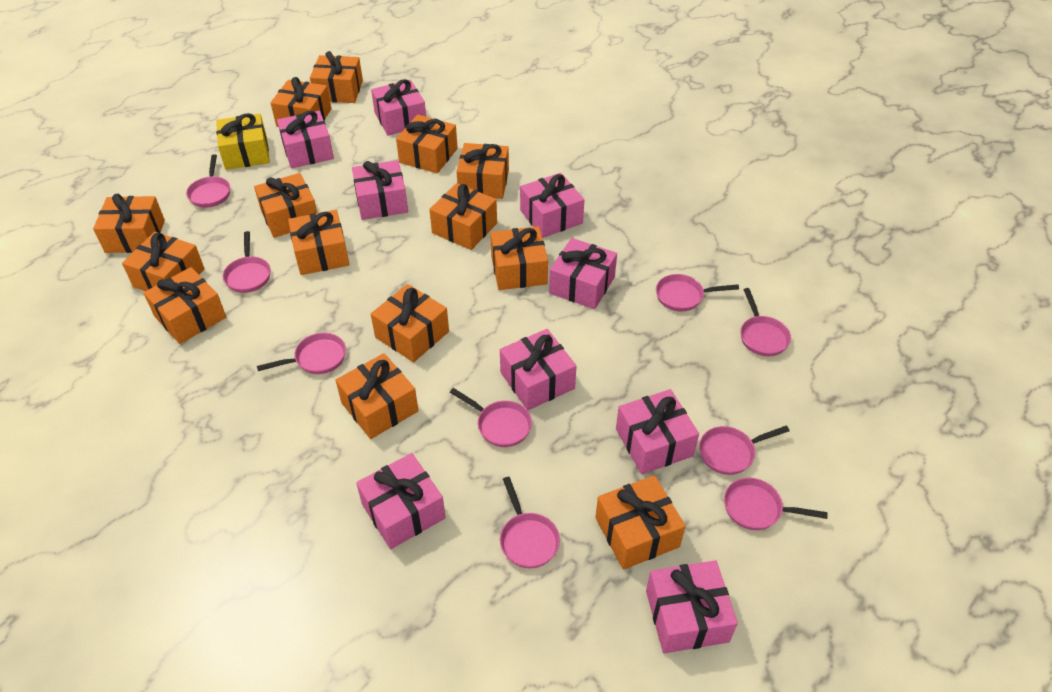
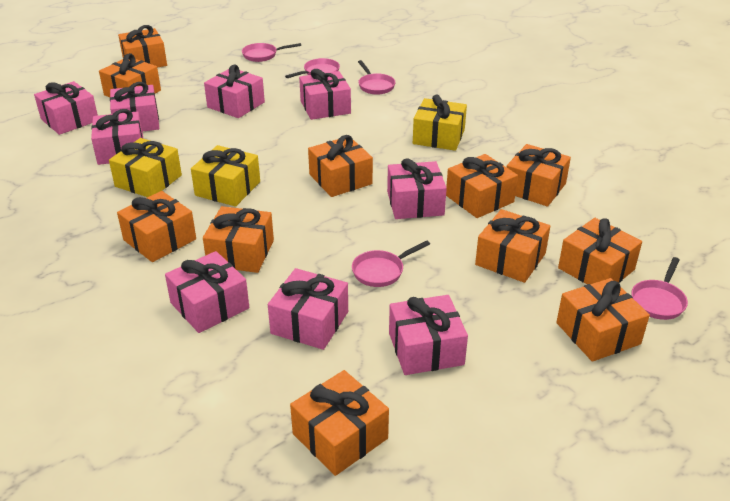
orange gift: [93,194,165,253] [122,232,205,291] [143,267,226,344] [254,173,317,238] [271,77,331,127] [288,210,350,275] [310,51,363,103] [336,353,419,439] [371,284,449,362] [396,115,458,174] [429,183,497,250] [456,143,509,199] [490,226,548,290] [595,475,686,570] = 14 -> [99,53,161,97] [117,191,196,262] [118,25,167,68] [203,206,274,273] [290,370,389,476] [308,135,373,197] [446,154,518,218] [475,209,550,283] [507,144,571,207] [556,278,650,362] [558,218,642,284] = 11
pink pan: [186,154,230,208] [223,231,271,293] [257,333,346,374] [450,388,532,447] [500,477,560,568] [656,274,739,311] [699,426,790,475] [724,478,828,530] [740,288,791,356] = 9 -> [242,43,301,62] [285,58,340,78] [352,240,430,287] [358,60,395,95] [631,257,688,320] = 5
yellow gift: [216,113,270,170] = 1 -> [109,138,182,197] [191,145,260,207] [413,94,467,151] = 3

